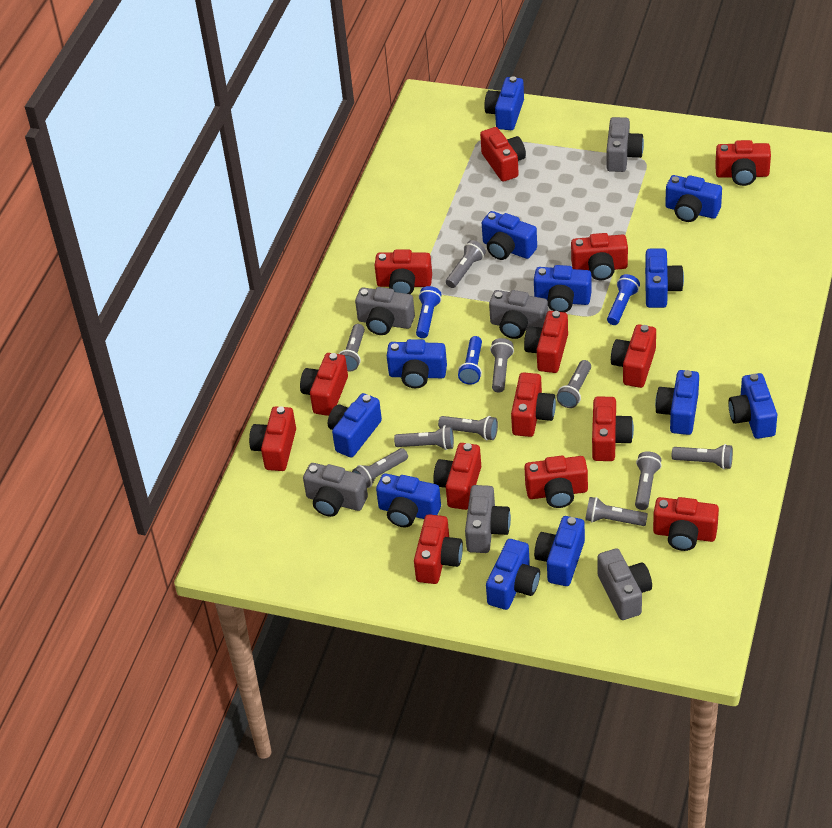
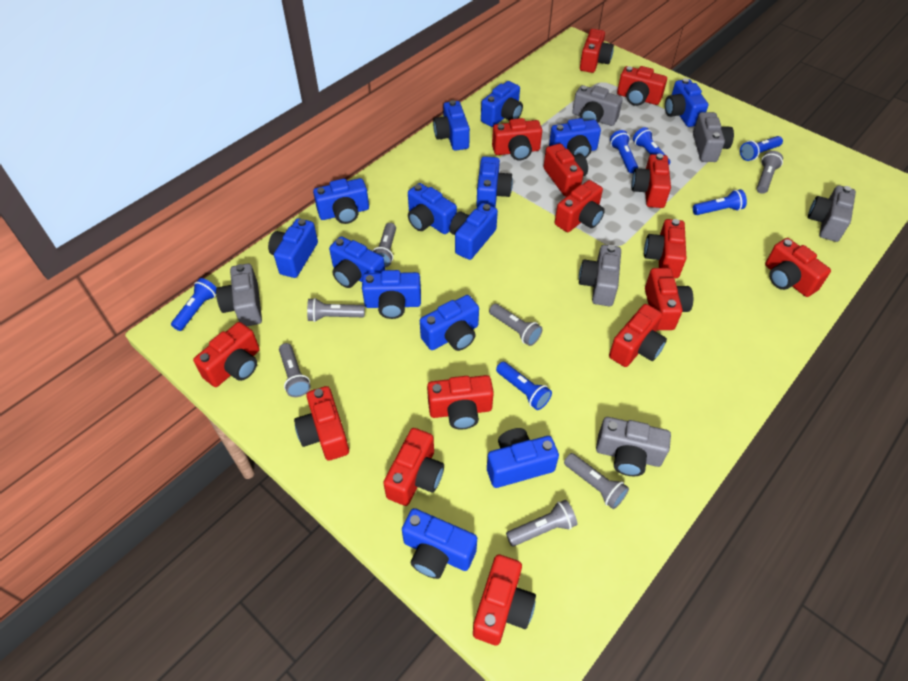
blue camera: [328,393,382,458] [376,473,441,527] [387,339,447,388] [482,211,537,260] [484,76,524,130] [486,539,540,610] [534,265,592,312] [534,516,585,586] [645,248,684,308] [655,370,699,435] [665,175,722,222] [728,373,777,439] = 12 -> [268,218,318,278] [313,178,369,224] [329,236,385,288] [362,270,421,319] [402,508,477,579] [408,183,457,234] [420,295,479,351] [433,100,470,151] [450,203,498,260] [476,156,513,207] [481,81,523,127] [487,428,559,488] [549,118,601,158] [665,78,708,127] = 14
blue flashlight: [416,286,441,338] [458,336,482,385] [607,274,640,325] = 3 -> [171,278,217,331] [496,362,552,410] [610,130,638,173] [633,127,670,164] [693,189,747,215] [740,136,783,161] = 6
grey flashlight: [339,324,365,371] [352,448,408,488] [394,425,454,450] [438,416,498,440] [446,240,486,288] [490,338,514,393] [556,360,591,408] [585,497,648,526] [635,451,662,510] [672,444,733,469] = 10 -> [279,343,311,397] [307,298,365,322] [372,223,396,267] [489,304,542,346] [506,500,577,546] [564,453,629,509] [757,151,783,194] = 7
red camera: [249,406,296,471] [300,353,348,416] [375,250,432,294] [414,514,463,584] [433,443,481,510] [480,127,526,182] [511,372,556,437] [524,311,568,373] [524,456,588,508] [571,233,628,280] [592,397,634,461] [611,324,656,388] [653,497,719,551] [715,140,771,186] = 14 -> [193,322,260,387] [294,386,349,461] [383,428,444,506] [427,375,494,430] [473,554,536,645] [492,118,542,160] [544,144,588,197] [555,180,605,232] [580,29,614,73] [609,304,667,367] [617,66,667,106] [631,154,671,208] [644,219,687,278] [645,268,693,330] [765,238,831,297] = 15

